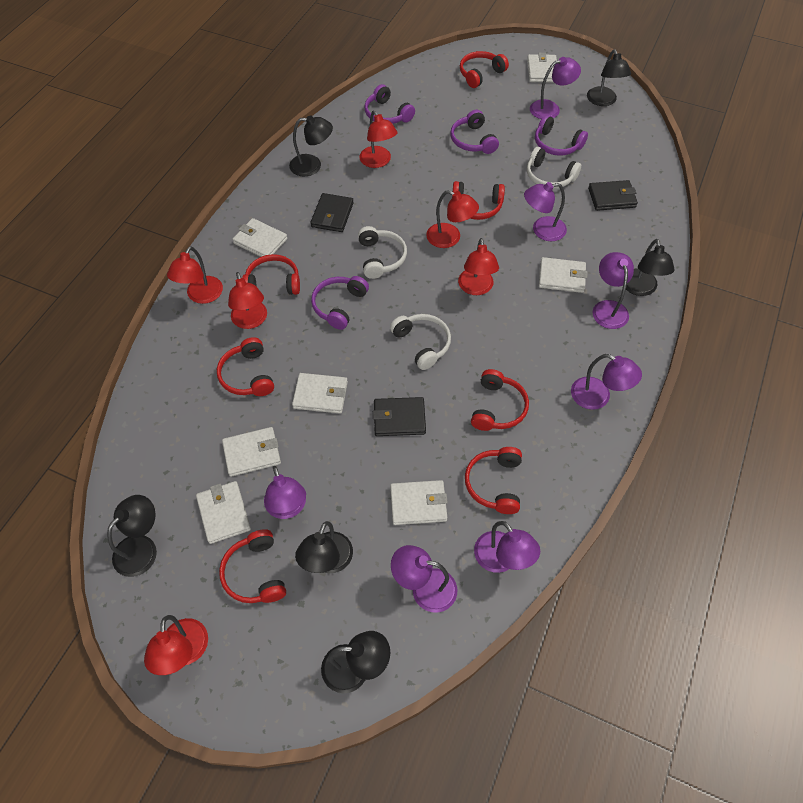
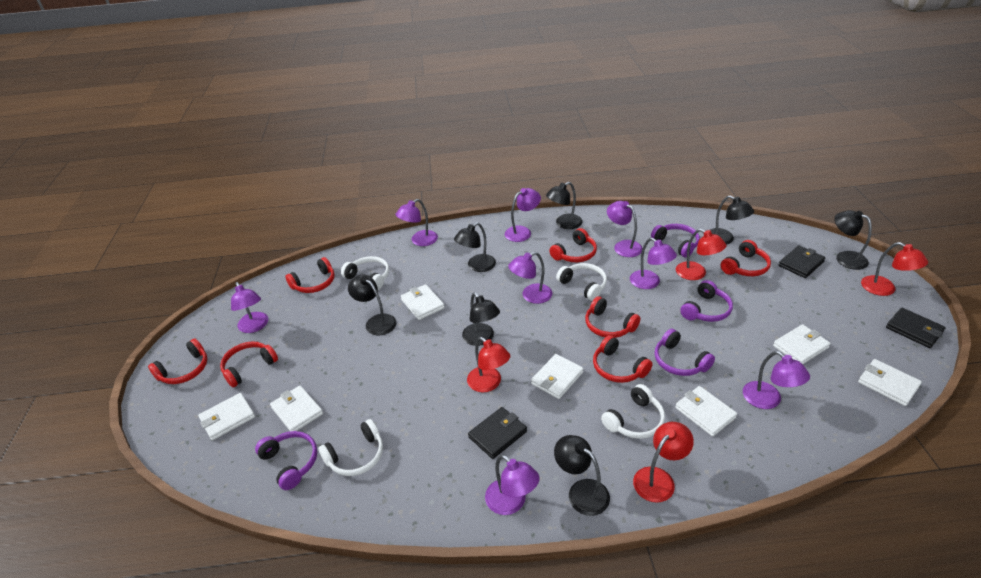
black lamp: [107,495,157,577] [289,115,333,176] [295,521,353,573] [321,631,390,693] [587,49,631,106] [626,239,674,296] = 6 -> [348,274,397,335] [454,223,496,272] [462,292,500,346] [546,182,582,229] [554,435,610,516] [710,195,754,245] [834,210,872,270] = 7
purple lamp: [264,466,306,519] [391,545,457,613] [474,521,540,573] [524,182,567,241] [530,57,581,119] [571,354,642,410] [592,252,634,329] = 7 -> [231,282,268,333] [395,199,438,246] [485,454,539,515] [505,188,541,242] [508,252,552,304] [607,201,642,257] [630,238,677,289] [743,351,810,409] = 8
red lamp: [144,615,208,675] [167,246,223,304] [228,272,267,329] [359,111,397,168] [426,190,479,248] [458,238,499,295] = 6 -> [467,337,510,392] [633,422,694,503] [676,229,726,280] [861,242,928,296] = 4
white headphones: [358,226,407,279] [390,314,451,370] [527,147,581,189] = 3 -> [318,419,383,476] [341,256,389,290] [556,263,607,301] [601,384,665,439] = 4

